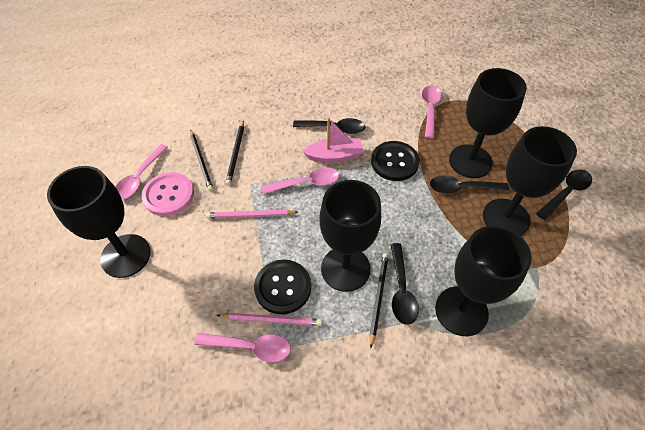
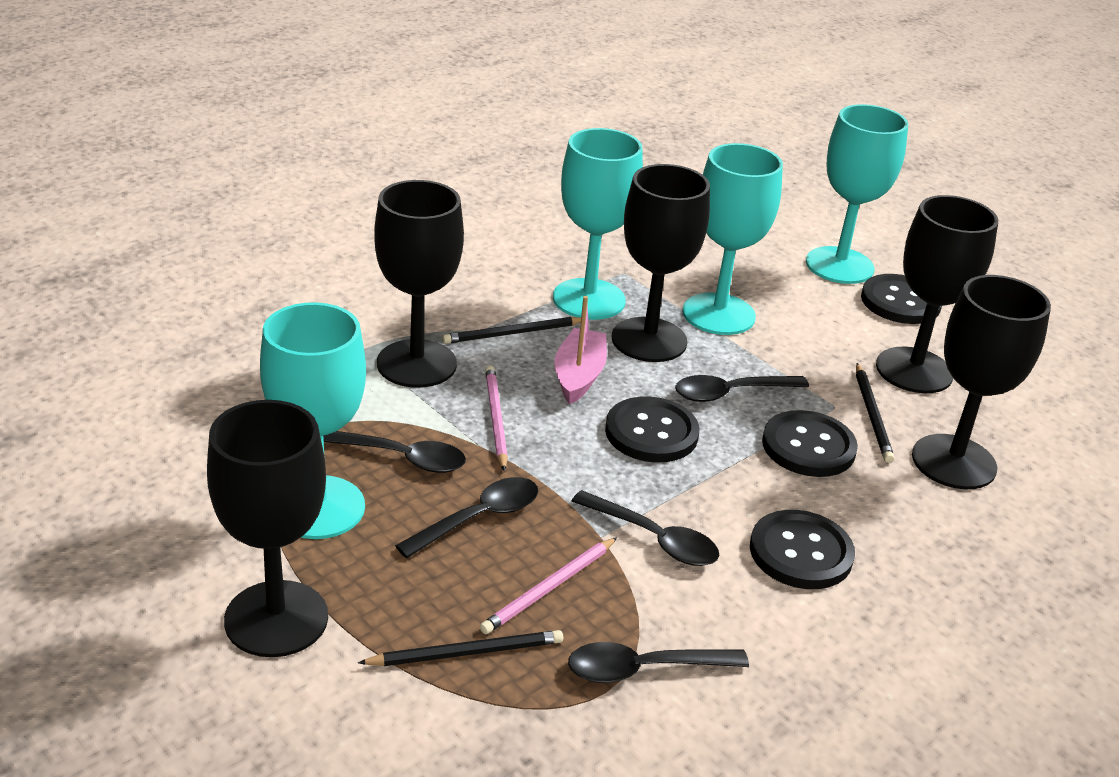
black button: [254,260,311,314] [371,141,420,181] = 2 -> [605,396,699,463] [750,510,855,589] [762,410,858,477] [861,274,942,324] = 4
black spoon: [293,118,365,134] [390,243,419,325] [430,175,509,194] [536,169,592,220] = 4 -> [323,431,466,473] [395,477,538,558] [568,642,749,683] [572,490,719,566] [675,375,809,402] = 5
pink button: [142,172,194,216] = 1 -> none = 0
pink spoon: [116,144,168,199] [194,333,291,362] [262,167,340,194] [422,85,442,139] = 4 -> none = 0
turquoise goblet: none = 0 -> [260,302,366,539] [553,128,643,320] [682,143,783,335] [806,104,908,284] = 4

